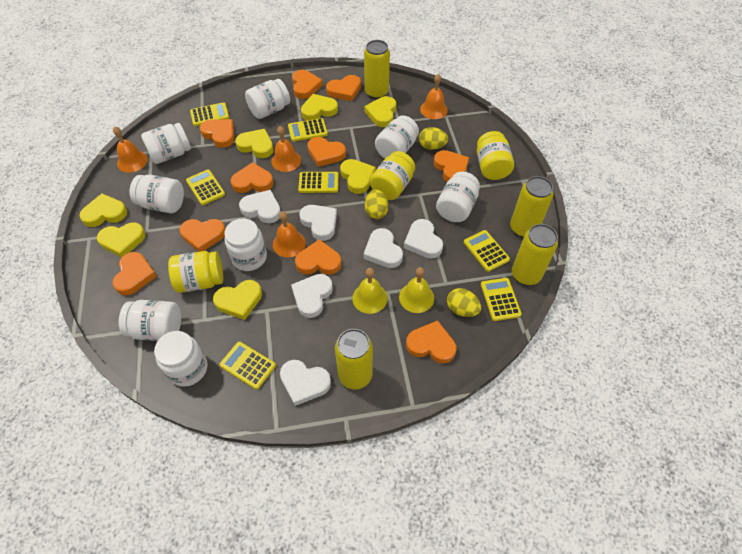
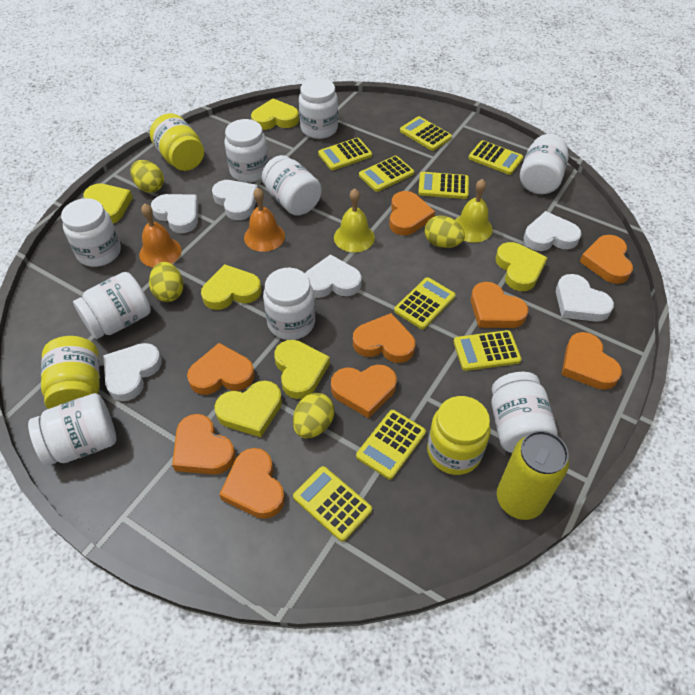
orange bell: [113,127,148,173] [271,126,301,172] [273,211,306,258] [420,74,448,119] = 4 -> [139,204,182,268] [244,188,285,252] = 2
orange heart: [113,252,157,295] [180,219,225,252] [200,119,234,148] [231,162,274,193] [292,70,323,99] [295,239,341,275] [307,137,346,167] [326,75,361,101] [406,320,456,364] [434,150,469,182] = 10 -> [172,414,235,475] [187,343,255,395] [219,448,285,519] [331,364,397,418] [353,313,415,363] [389,191,435,235] [471,282,528,328] [562,332,622,390] [580,235,633,284] = 9
white jar: [119,300,181,341] [129,174,184,213] [141,123,191,164] [154,331,207,387] [224,218,267,271] [245,79,290,119] [375,115,419,159] [436,172,480,222] = 8 -> [28,393,116,466] [61,198,121,267] [73,272,151,339] [224,119,269,183] [262,155,322,216] [263,268,315,340] [299,78,338,139] [491,372,558,453] [520,134,569,194] = 9
yellow calculator: [186,169,225,205] [190,102,229,126] [220,342,276,390] [288,118,328,142] [298,172,339,193] [464,230,510,272] [481,278,522,321] = 7 -> [293,466,372,542] [318,138,372,170] [356,410,426,480] [359,156,414,192] [394,277,455,329] [400,116,452,151] [418,172,469,199] [453,330,521,371] [468,140,523,175] = 9
yellow can: [335,329,373,389] [364,40,390,99] [510,176,554,238] [512,224,558,285] = 4 -> [497,431,569,520] = 1
yellow egg: [365,189,389,219] [419,127,448,150] [447,288,481,317] = 3 -> [131,160,164,193] [149,262,183,302] [293,393,334,438] [425,215,465,248] = 4
yellow heart: [79,194,127,227] [97,222,146,257] [213,280,262,320] [235,129,273,158] [301,94,338,120] [340,159,376,194] [364,96,396,127] = 7 -> [83,184,133,224] [201,264,262,310] [214,381,282,437] [251,98,299,130] [274,340,330,399] [495,242,548,291] = 6

